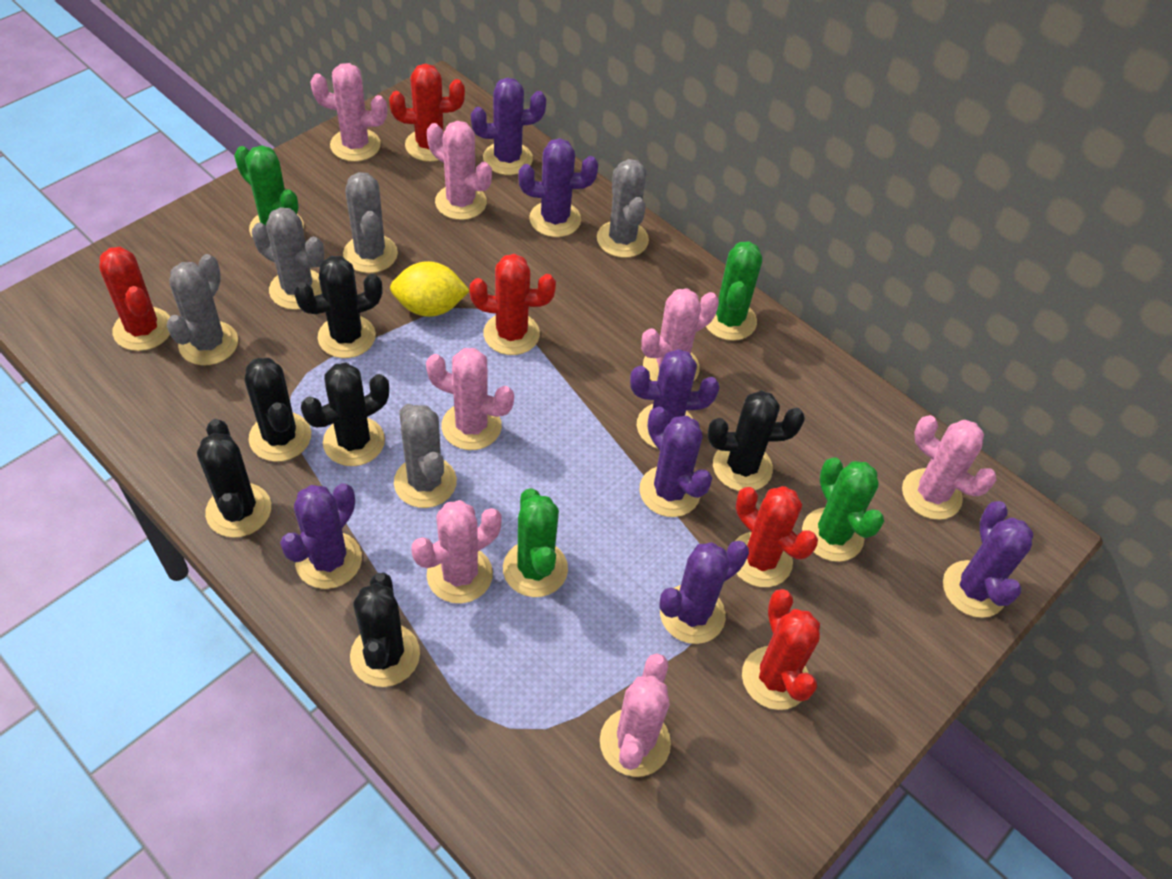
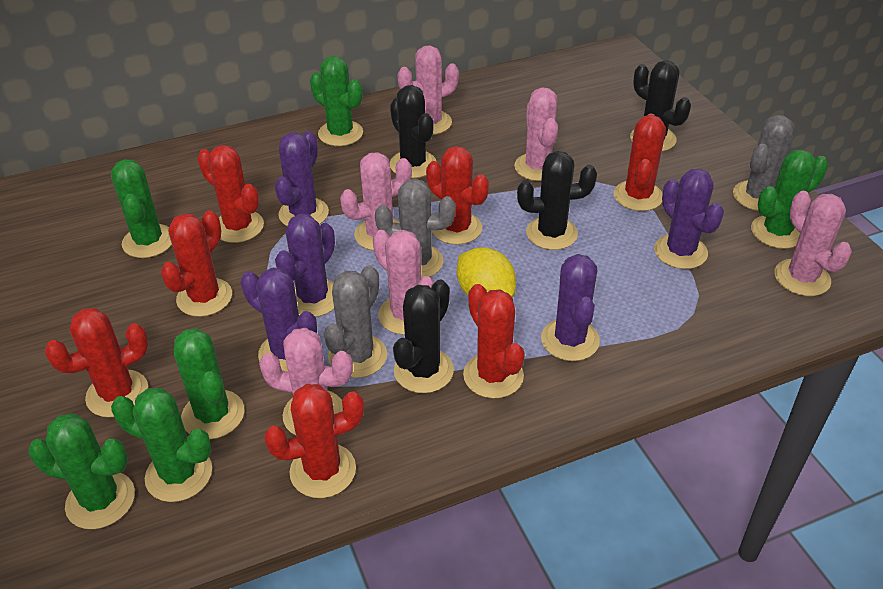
black cactus: [197,419,271,538] [245,358,311,462] [294,256,382,358] [301,362,389,466] [350,573,420,687] [708,391,805,491] = 6 -> [390,85,437,178] [393,280,454,393] [517,151,597,250] [630,60,691,151] = 4
green cactus: [234,145,304,238] [503,488,568,597] [706,241,762,341] [802,457,884,562] = 4 -> [28,413,135,529] [111,159,172,258] [111,388,212,502] [174,328,244,439] [310,56,363,146] [751,149,828,249] = 6
grey cactus: [167,254,238,365] [252,207,324,310] [343,172,398,273] [394,404,457,508] [597,159,649,258] = 5 -> [324,265,387,378] [375,179,456,279] [733,115,793,211] = 3
pink cactus: [310,63,387,162] [411,500,502,603] [426,348,514,450] [427,121,492,220] [600,653,671,777] [641,289,719,382] [902,415,996,520] = 7 -> [259,328,353,435] [340,152,412,251] [373,230,435,335] [398,45,459,135] [514,87,558,181] [775,191,852,296] = 6
purple cactus: [280,483,362,589] [471,78,546,175] [518,138,598,237] [630,349,719,449] [640,406,712,517] [660,541,749,644] [943,501,1033,618] = 7 -> [240,268,317,372] [275,131,329,226] [275,214,335,317] [541,254,600,361] [654,169,724,269] = 5
red cactus: [99,247,170,351] [389,64,465,162] [469,254,556,355] [735,486,818,587] [742,589,820,710] = 5 -> [45,308,148,418] [161,211,232,317] [197,145,264,243] [264,384,364,498] [426,146,489,245] [463,284,525,399] [614,113,666,211] = 7

